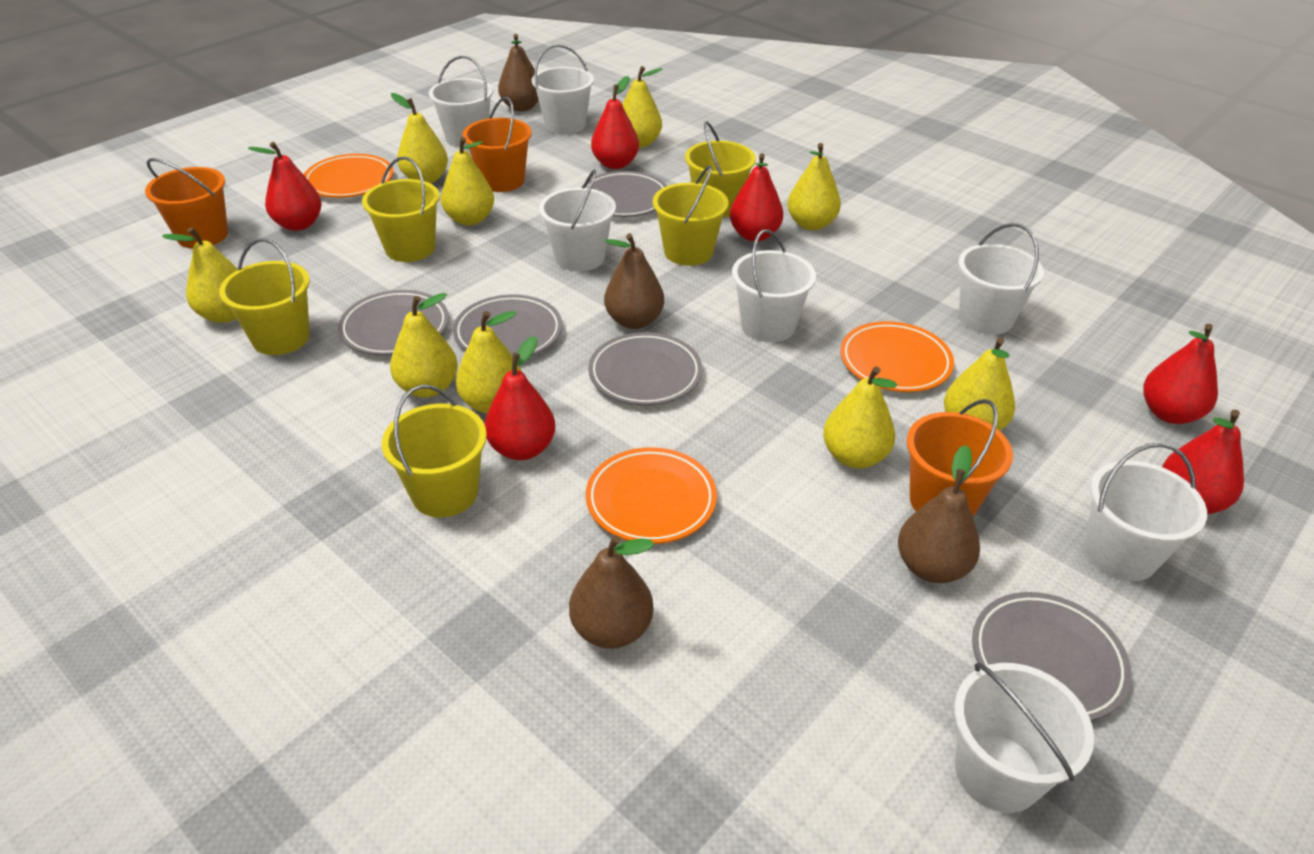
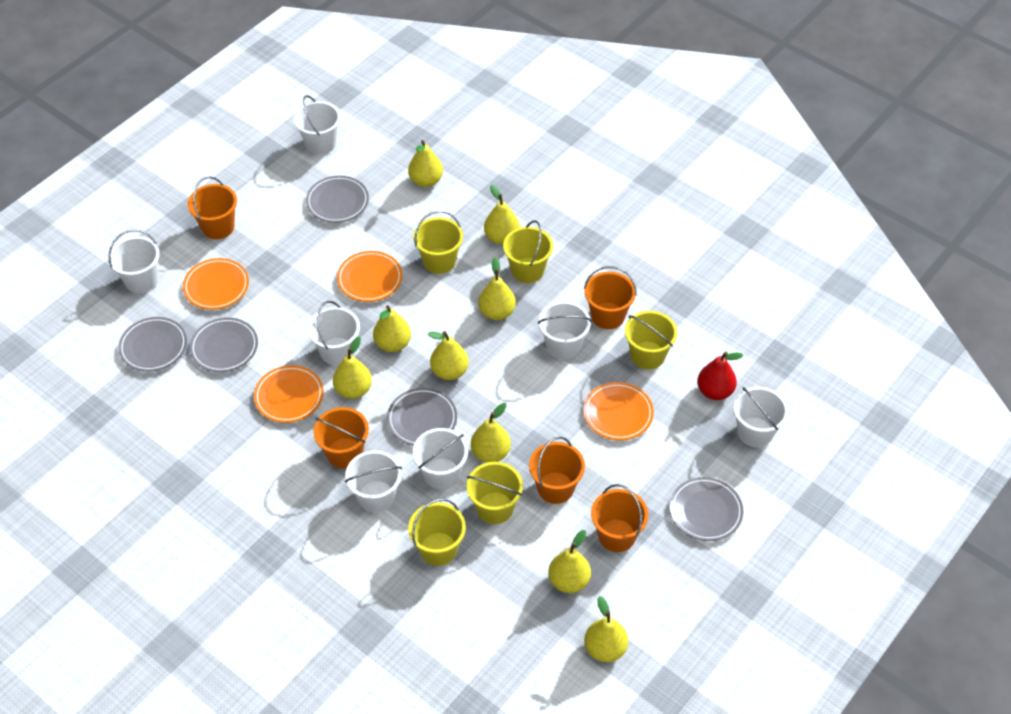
brown pear: [498,34,539,111] [569,535,654,649] [604,233,664,329] [898,445,980,583] = 4 -> none = 0
orange bucket: [145,158,228,249] [462,97,532,192] [907,399,1013,517] = 3 -> [188,176,237,239] [313,407,369,468] [529,436,585,504] [584,266,637,329] [591,484,648,552] = 5
orange plate: [304,154,393,198] [586,447,717,544] [840,321,954,392] = 3 -> [183,258,249,310] [254,365,324,423] [337,251,402,302] [583,382,654,440] = 4
red pear: [248,142,322,231] [484,336,555,460] [591,76,639,169] [730,153,783,241] [1143,324,1218,424] [1162,410,1244,514] = 6 -> [697,352,744,400] = 1

